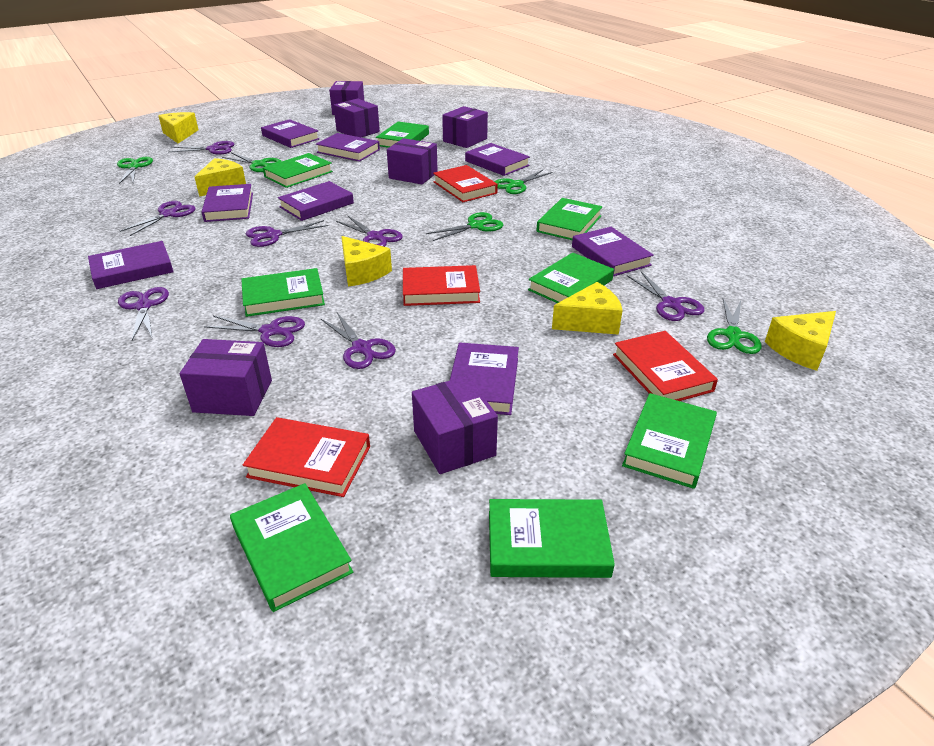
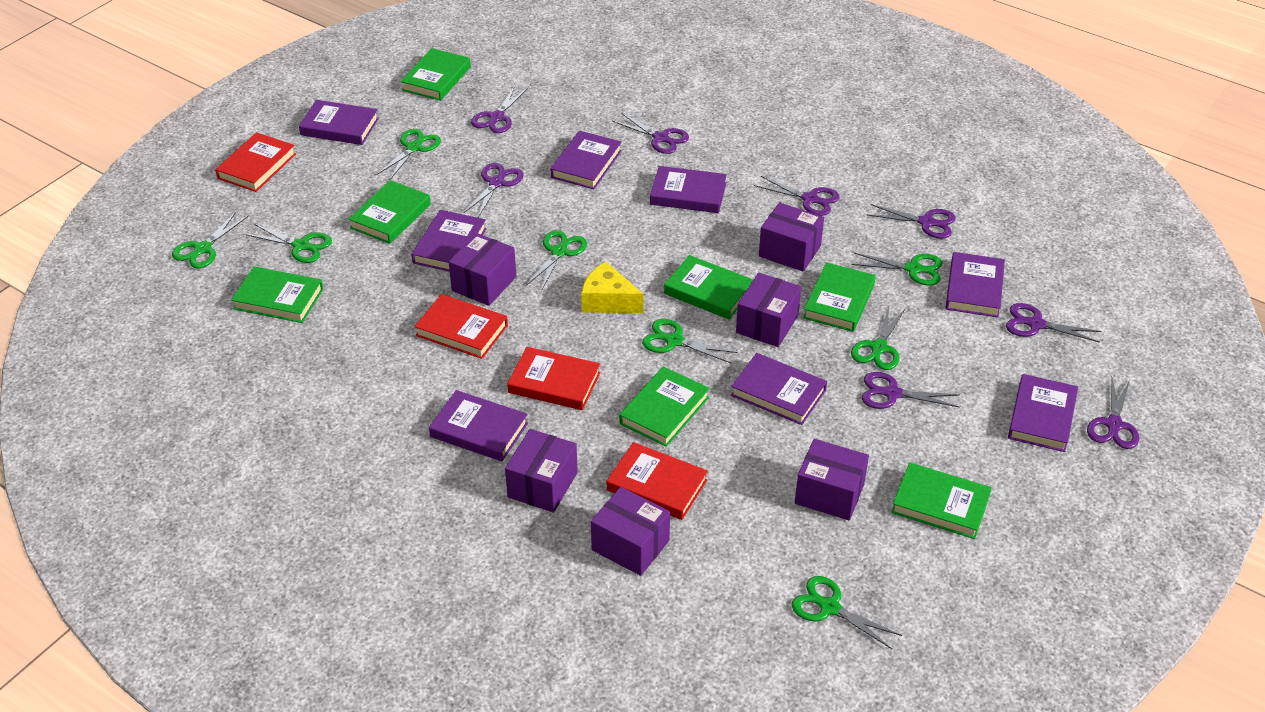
green book: [230,483,353,612] [241,268,325,317] [263,153,333,188] [376,122,429,148] [489,499,615,578] [528,253,614,303] [536,198,603,240] [622,393,717,489] = 8 -> [231,267,323,323] [349,180,431,244] [401,48,471,101] [619,367,710,447] [664,255,753,319] [803,262,876,332] [891,463,992,539] = 7
green scissors: [117,157,153,184] [222,153,282,172] [426,212,503,241] [494,170,553,194] [707,299,762,354] = 5 -> [172,212,248,268] [245,224,332,263] [376,129,441,180] [526,230,587,291] [642,319,737,363] [792,576,902,649] [851,306,906,370] [852,253,943,286] = 8
yellow cheese: [158,112,198,143] [195,158,246,197] [341,236,392,287] [552,282,623,335] [765,311,836,371] = 5 -> [581,262,644,313] = 1

